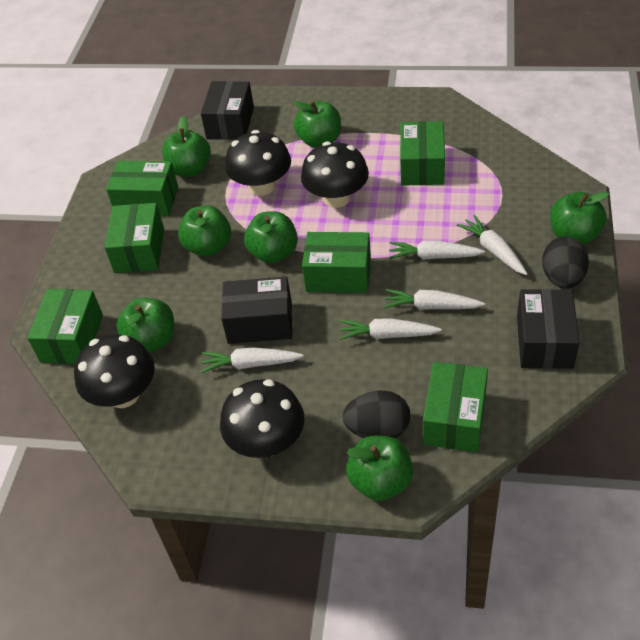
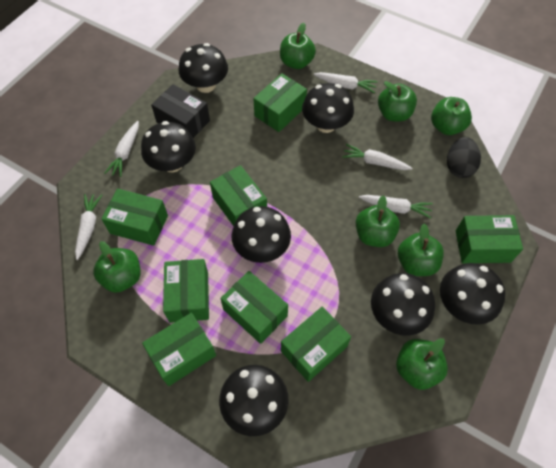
black box: [201,81,254,140] [221,277,292,344] [517,289,579,369] = 3 -> [151,84,210,138] = 1
black egg: [343,390,410,438] [542,237,589,289] = 2 -> [447,137,481,178] = 1
black mushroom: [74,334,155,408] [220,379,305,458] [225,130,291,196] [301,142,369,208] = 4 -> [141,121,196,172] [179,43,228,93] [219,365,289,436] [232,206,291,263] [302,83,354,133] [371,273,435,335] [440,263,505,325] = 7
green box: [27,289,103,364] [104,203,164,273] [106,161,178,216] [302,232,371,293] [400,121,445,186] [423,362,488,452] = 6 -> [101,189,168,246] [142,313,216,386] [163,259,209,323] [210,165,267,226] [220,271,288,344] [253,73,307,132] [281,307,351,382] [456,215,523,263] = 8

